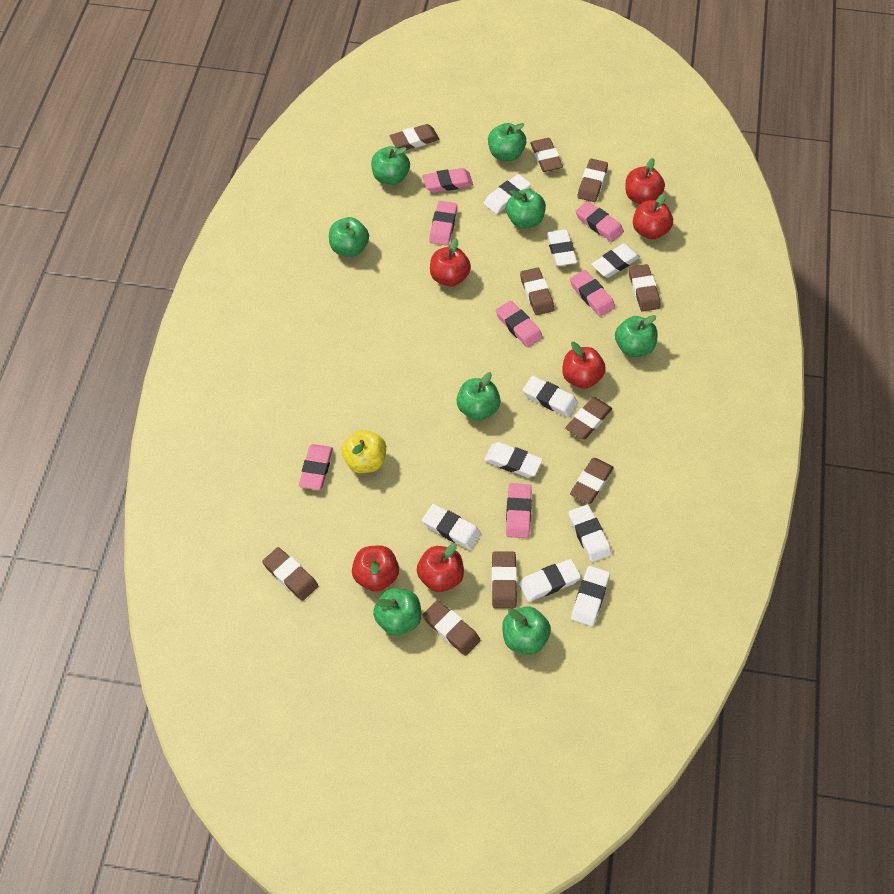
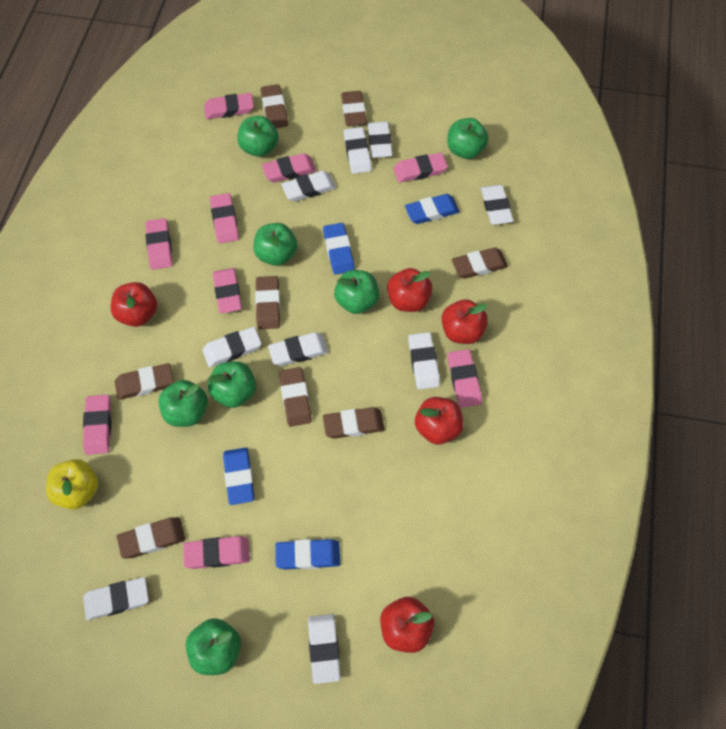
blue eraser: none = 0 -> [223,447,254,505] [275,539,340,570] [323,223,355,275] [405,194,460,224] = 4
brown eraser: [262,547,318,601] [390,124,439,150] [422,600,480,656] [491,551,517,609] [520,267,554,315] [530,138,563,172] [565,397,612,440] [570,458,614,504] [578,158,608,202] [629,264,661,312] = 10 -> [115,363,173,400] [117,517,185,558] [255,276,280,329] [261,84,288,128] [279,367,312,427] [323,407,385,439] [341,91,367,126] [452,247,508,279] = 8
green apple: [329,217,369,257] [371,146,410,185] [373,588,421,636] [457,372,501,421] [488,123,526,161] [502,607,551,655] [506,189,546,228] [615,315,658,357] = 8 -> [159,380,208,427] [186,618,241,675] [208,361,256,408] [237,116,279,157] [254,223,297,266] [334,270,379,314] [447,118,489,159] = 7
pink eraser: [299,444,333,490] [422,168,473,193] [429,201,457,246] [496,301,543,348] [506,483,532,538] [570,270,615,316] [575,201,624,242] = 7 -> [83,395,111,455] [145,218,172,270] [184,536,250,569] [204,93,254,119] [210,193,239,244] [213,268,242,314] [262,153,316,182] [393,153,448,183] [448,349,482,408] = 9
red apple: [352,545,399,592] [417,543,464,592] [430,238,471,287] [562,342,606,389] [625,158,665,204] [633,193,673,240] = 6 -> [111,282,157,327] [380,597,434,653] [387,268,432,312] [415,397,464,445] [442,299,488,344] = 5

